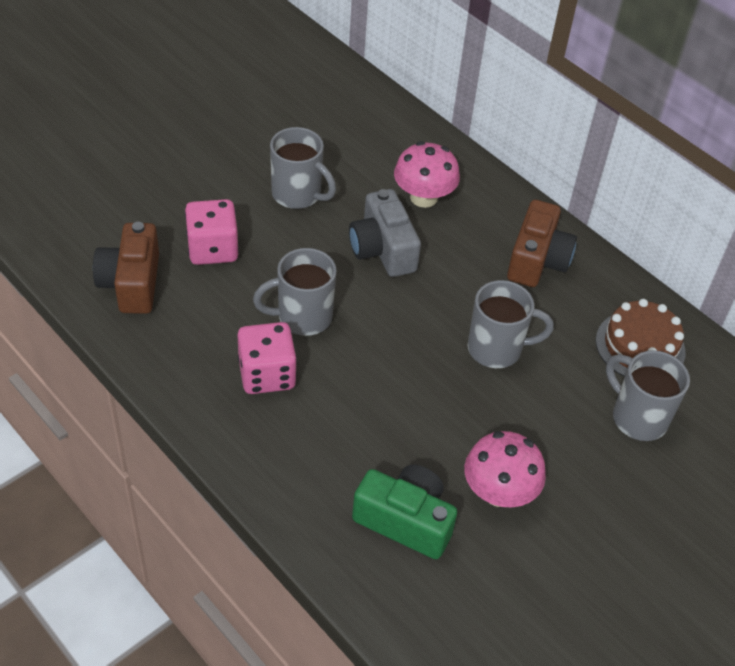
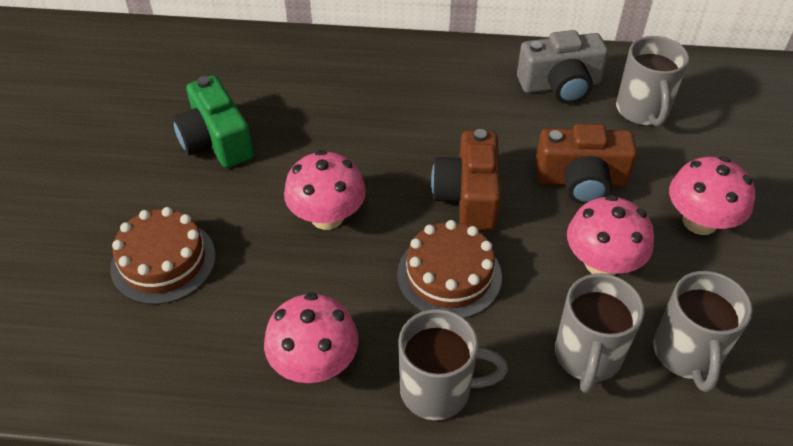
brown cake: [596,299,685,377] = 1 -> [110,207,216,305] [397,220,502,318] = 2
pink dice: [185,199,239,265] [237,322,297,394] = 2 -> none = 0
pink mushroom: [394,141,460,208] [464,431,546,507] = 2 -> [264,293,359,383] [284,150,366,230] [567,195,654,276] [669,156,755,235] = 4

